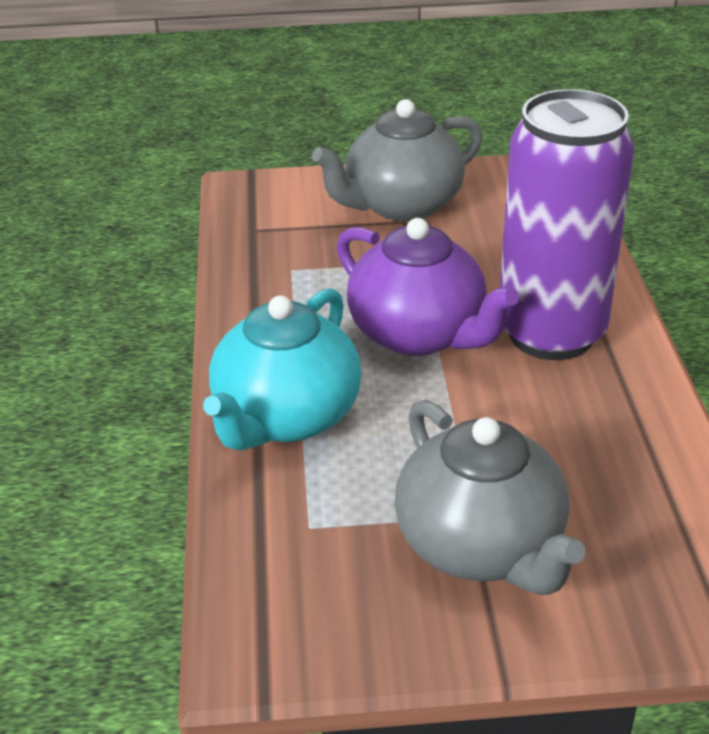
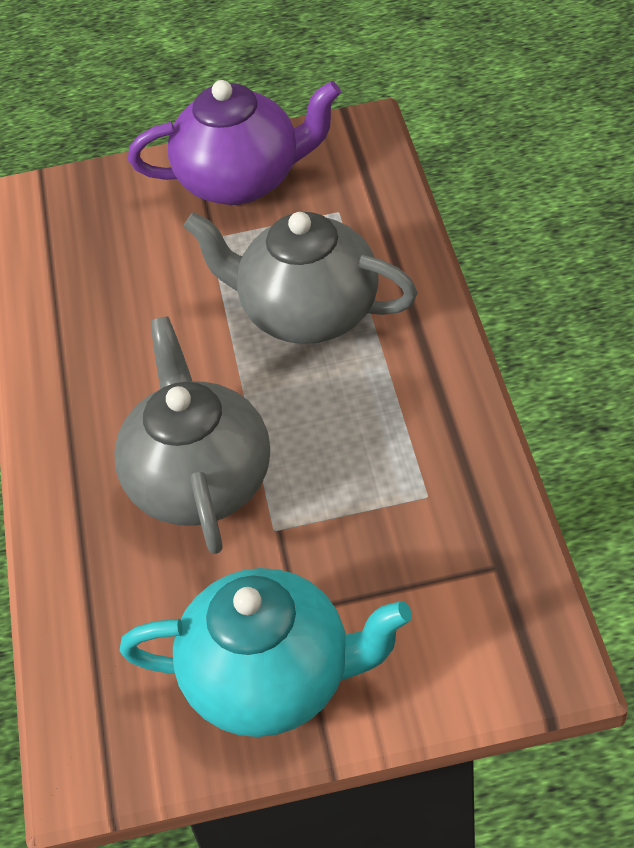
purple can: [500,89,634,360] = 1 -> none = 0

